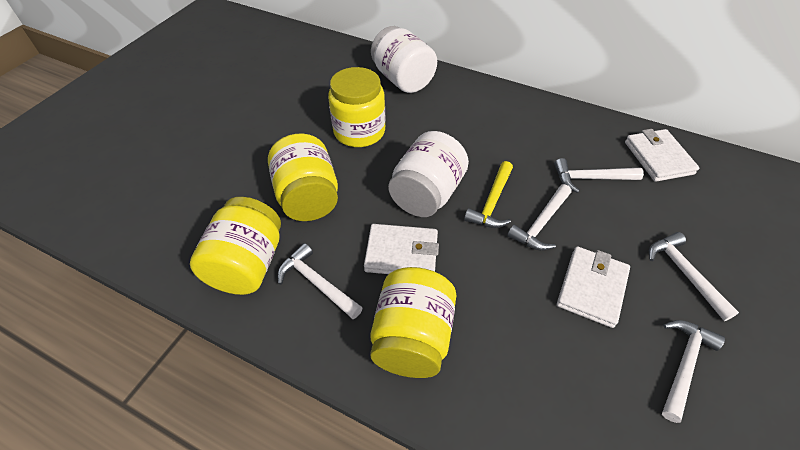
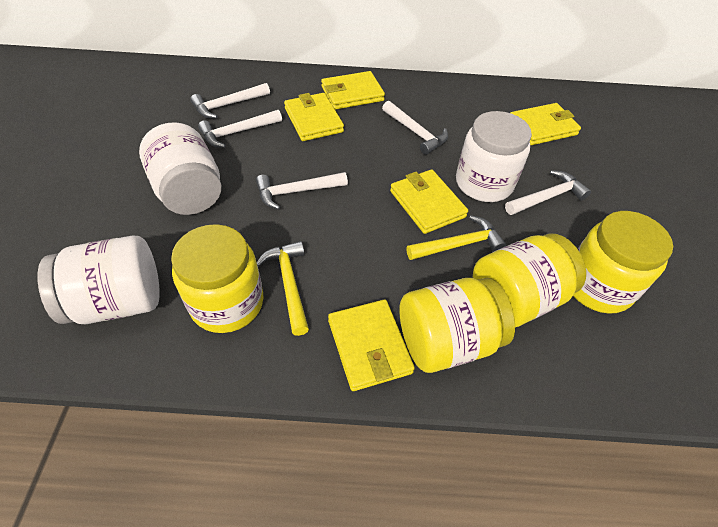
white jar: [371,26,437,93] [388,131,469,217] = 2 -> [38,236,160,324] [139,122,221,215] [456,111,532,202] = 3
white wallet: [364,224,439,274] [557,246,630,328] [625,129,699,182] = 3 -> none = 0
yellow hammer: [464,161,513,228] = 1 -> [257,241,309,336] [406,215,506,260] = 2
yellow wallet: none = 0 -> [284,93,344,141] [321,71,385,110] [328,299,415,391] [390,169,468,234] [511,103,581,145] = 5

